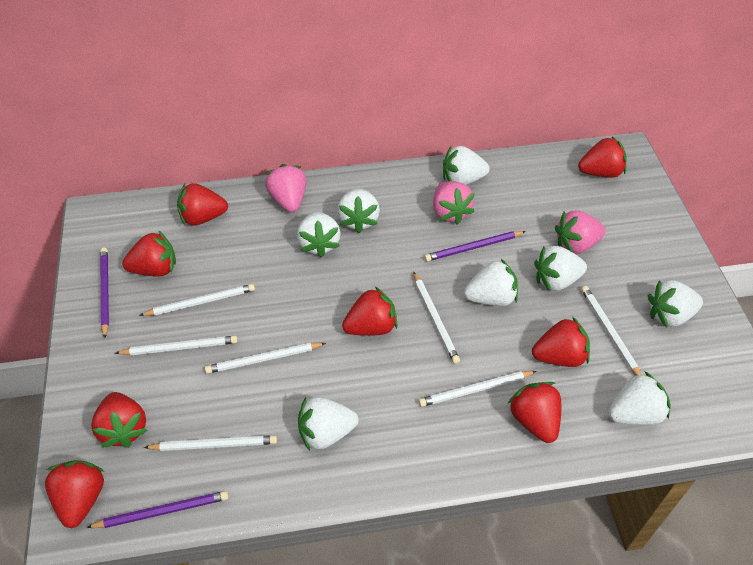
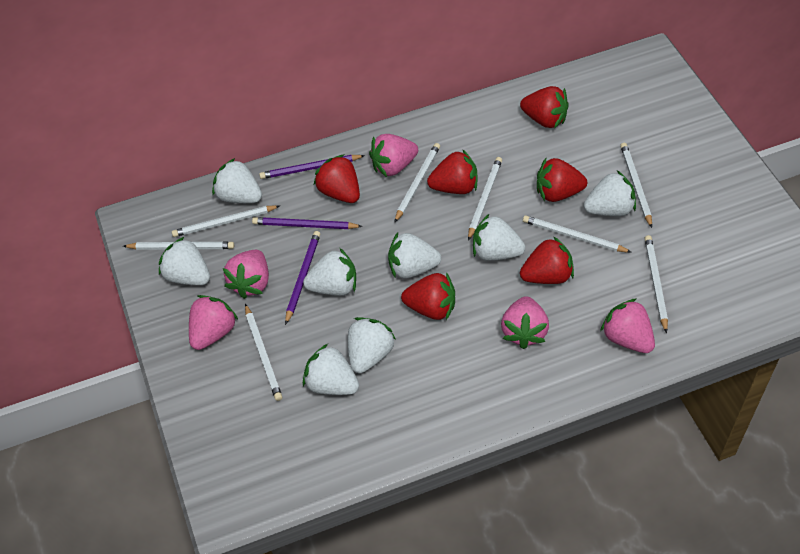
pink strawberry: [265,164,306,212] [433,181,475,225] [555,211,606,254] = 3 -> [189,295,238,350] [223,250,269,299] [369,134,418,177] [501,296,549,349] [600,298,655,353] = 5
red strawberry: [45,460,104,528] [91,392,148,448] [122,230,176,277] [177,183,228,226] [342,287,398,336] [508,382,561,443] [532,317,590,367] [578,137,627,178] = 8 -> [314,154,360,203] [401,272,455,320] [427,149,478,194] [520,86,569,128] [520,236,574,284] [537,158,587,202] = 6
white pencil: [115,336,238,355] [139,284,255,316] [144,435,277,451] [205,343,326,374] [413,271,460,364] [419,371,537,407] [581,286,641,376] = 7 -> [123,242,234,250] [172,205,279,237] [245,304,282,401] [394,143,440,223] [468,157,502,241] [523,215,632,253] [620,143,652,228] [645,235,668,333] = 8

